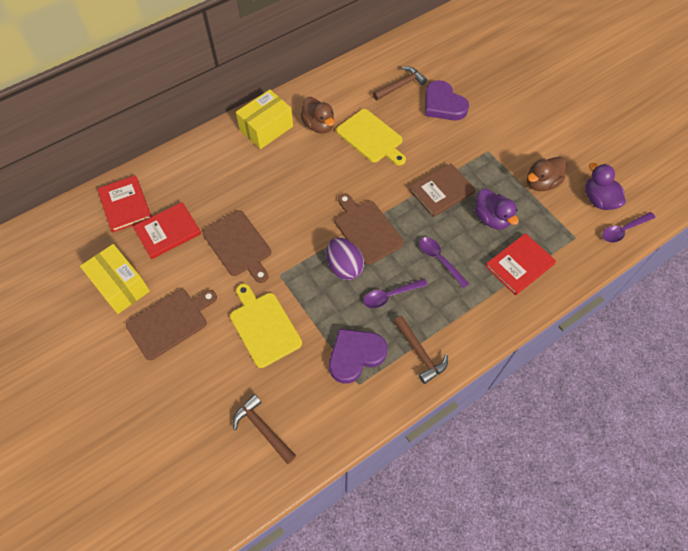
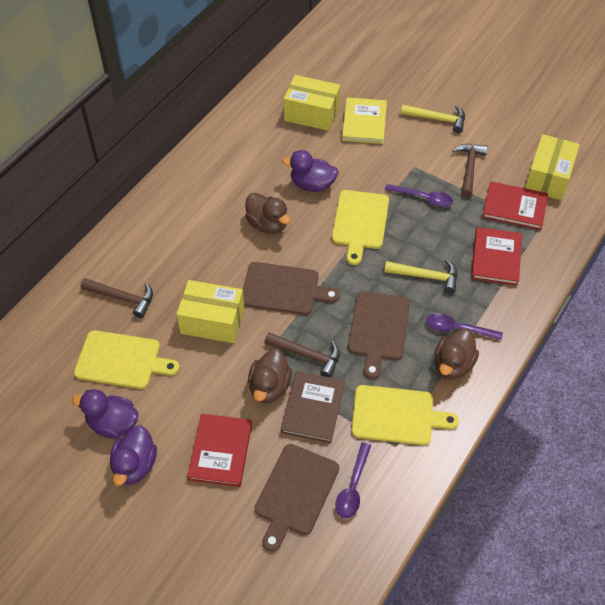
brown duck: [300,97,335,134] [527,157,567,191] = 2 -> [245,193,291,234] [248,349,292,403] [434,328,479,380] = 3
purple duck: [475,188,519,230] [585,163,626,210] = 2 -> [72,389,139,439] [110,425,157,486] [282,150,339,192] = 3
purple egg: [326,238,364,280] = 1 -> none = 0
purple heart: [329,329,388,384] [425,80,469,121] = 2 -> none = 0
yellow book: none = 0 -> [342,97,387,144] = 1
yellow box: [80,244,150,314] [236,90,293,149] = 2 -> [176,280,244,343] [284,75,340,131] [525,134,580,200] = 3
yellow cutting board: [230,284,302,368] [336,109,406,166] = 2 -> [74,330,180,389] [332,190,389,265] [351,385,459,445] = 3
yellow hammer: none = 0 -> [384,260,457,294] [401,105,465,133] = 2

